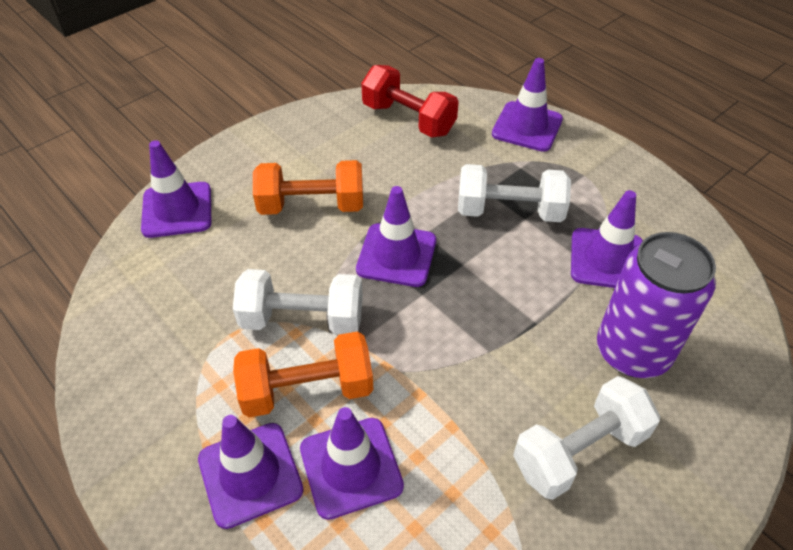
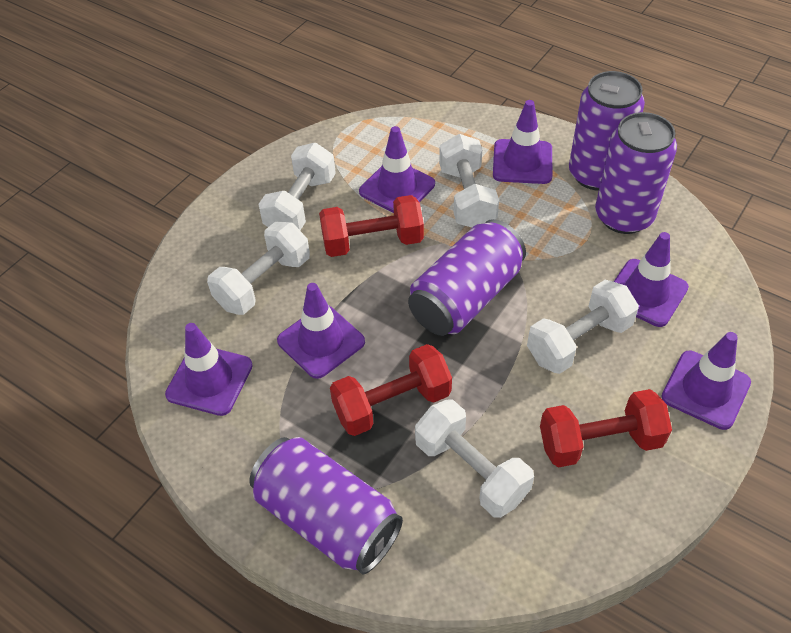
orange dumbbell: [233,331,373,417] [253,160,363,215] = 2 -> none = 0
purple can: [597,232,716,378] = 1 -> [250,437,403,574] [408,219,526,336] [569,71,645,190] [595,112,677,234] = 4
red dumbbell: [361,65,459,138] = 1 -> [319,195,424,257] [330,344,452,436] [540,389,672,467] = 3
white dumbbell: [233,269,363,335] [458,164,571,222] [513,376,660,500] = 3 -> [207,221,310,315] [258,143,336,230] [415,399,534,518] [439,134,499,227] [527,280,639,374] = 5

